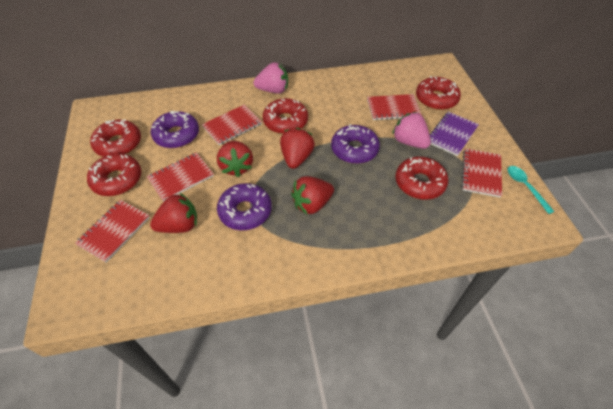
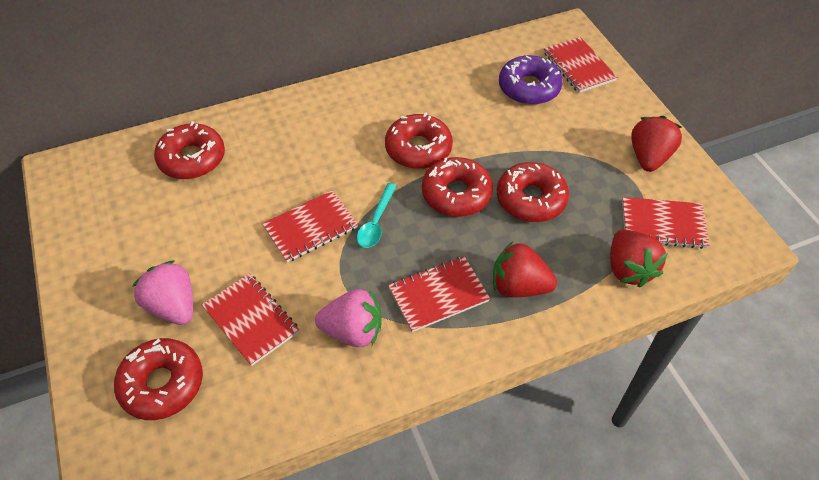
purple donut: [151,111,199,148] [217,183,272,230] [331,124,380,164] = 3 -> [499,55,563,105] = 1
purple notebook: [430,112,479,156] = 1 -> none = 0
red strawberry: [150,192,197,233] [217,141,253,177] [280,128,315,169] [291,176,334,214] = 4 -> [493,241,557,297] [611,230,668,288] [631,116,682,172] = 3

